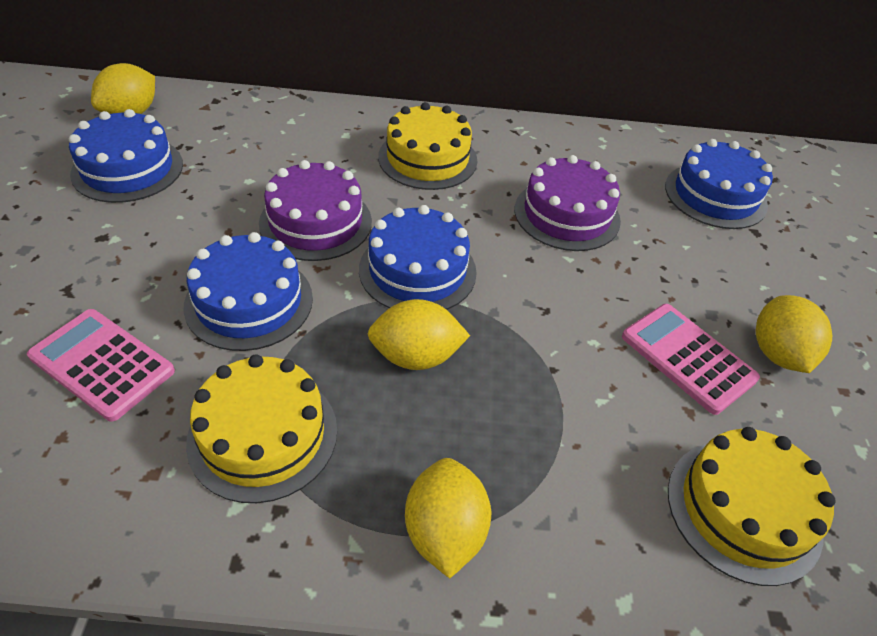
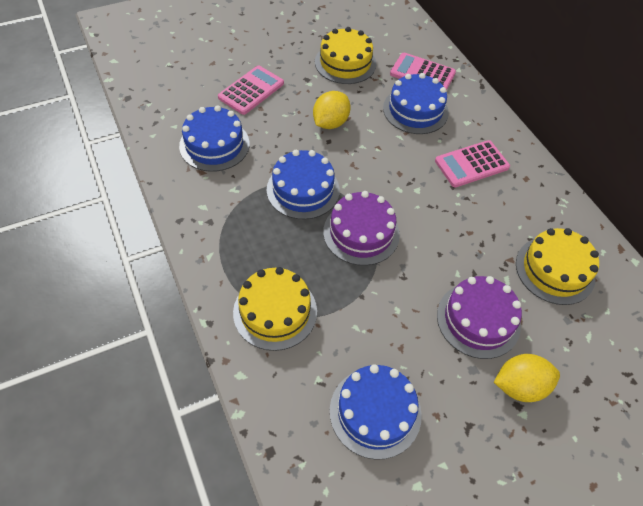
pink calculator: [27,309,175,422] [622,304,760,415] = 2 -> [218,65,284,115] [390,53,456,91] [435,140,510,188] = 3
yellow lemon: [91,63,155,114] [368,299,470,370] [405,458,491,578] [756,295,832,373] = 4 -> [313,91,351,129] [494,354,560,402] = 2

